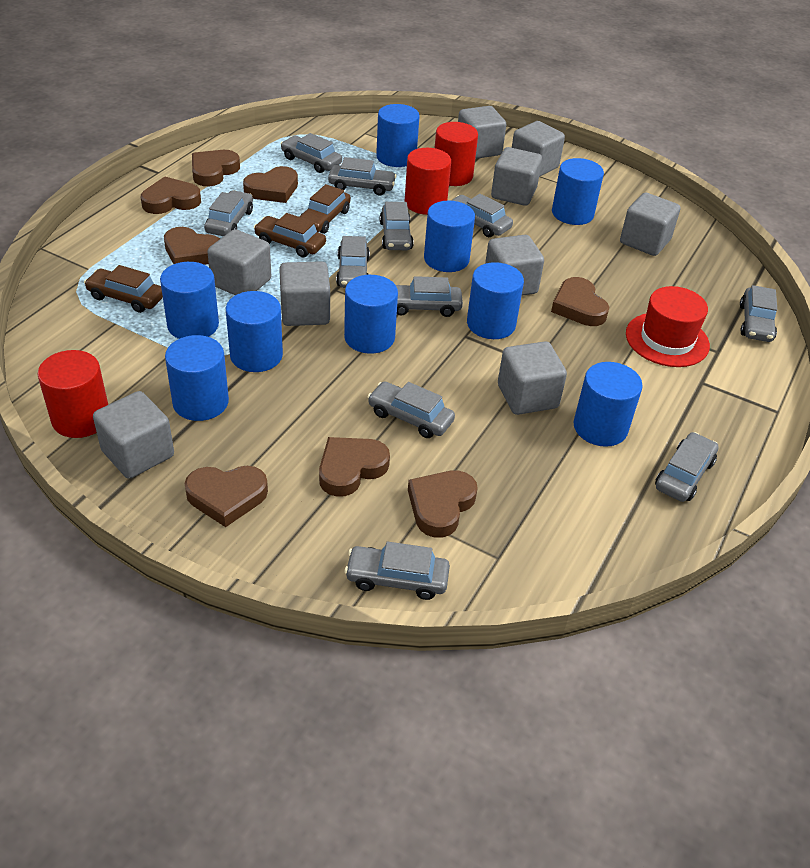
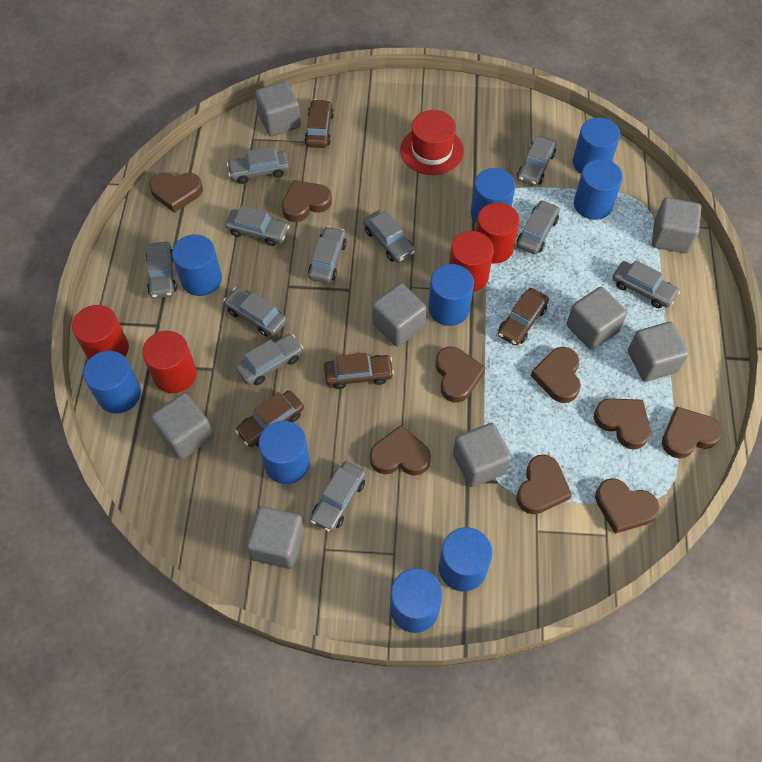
brown car: [84,265,163,313] [254,213,326,257] [299,184,351,234] = 3 -> [235,390,304,447] [304,99,334,148] [324,353,394,389] [498,288,549,346] = 4
brown heart: [141,177,201,214] [164,227,220,265] [185,466,268,527] [192,150,240,186] [243,166,298,203] [319,437,390,497] [408,470,478,538] [551,277,609,326] = 8 -> [149,173,203,213] [282,180,332,222] [370,425,431,476] [436,347,485,403] [516,454,572,514] [531,347,581,403] [594,398,651,450] [595,478,659,534] [662,407,722,459] = 9
grey cube: [93,391,174,479] [207,229,271,295] [279,261,330,326] [458,106,506,159] [485,235,544,296] [491,147,542,206] [498,341,567,415] [512,121,565,177] [620,193,680,256] = 9 -> [151,393,214,460] [246,506,304,569] [255,81,301,137] [372,283,427,347] [453,423,512,487] [567,287,627,350] [628,322,689,382] [652,198,701,253] = 8
red cylinder: [37,350,108,438] [404,148,451,215] [435,122,478,186] = 3 -> [72,305,129,360] [142,331,197,393] [449,231,494,292] [476,202,520,264] = 4

